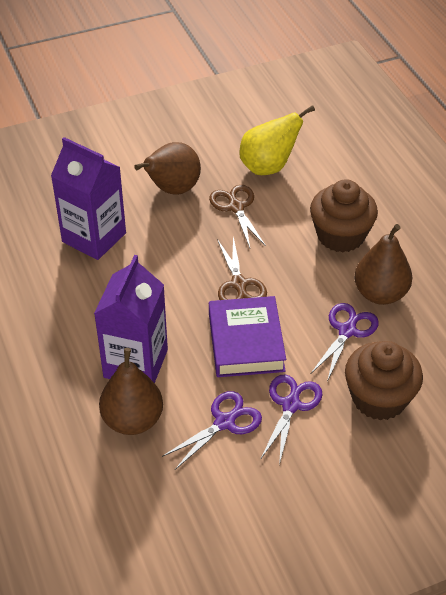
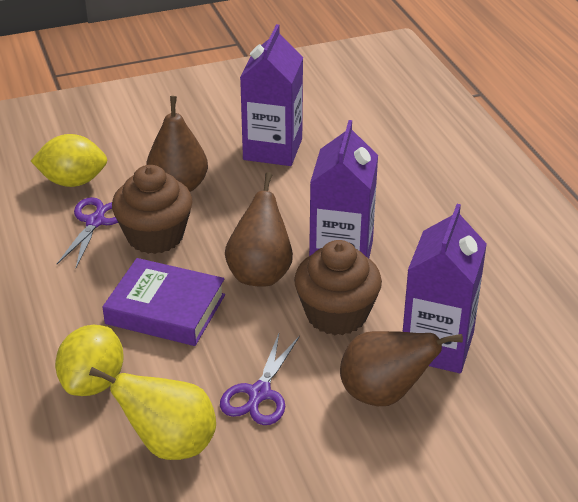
brown scissors: [209,185,266,248] [217,236,267,300] = 2 -> none = 0
purple carton: [51,137,126,260] [94,255,168,383] = 2 -> [240,24,303,166] [309,120,378,258] [403,204,487,373] = 3
purple scissors: [162,391,262,470] [260,375,323,465] [311,303,379,381] = 3 -> [57,197,118,268] [220,334,300,425] = 2
yellow lemon: none = 0 -> [31,134,107,187] [55,325,124,396] = 2

